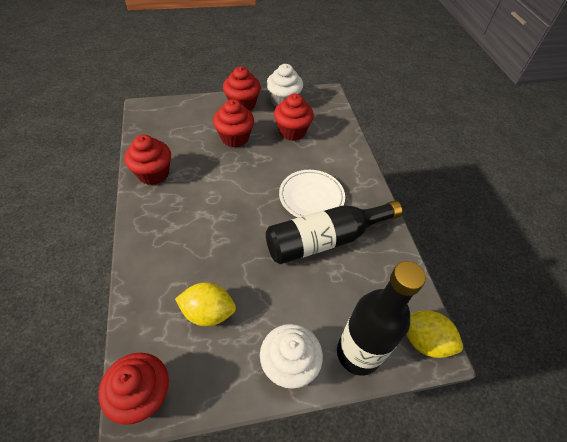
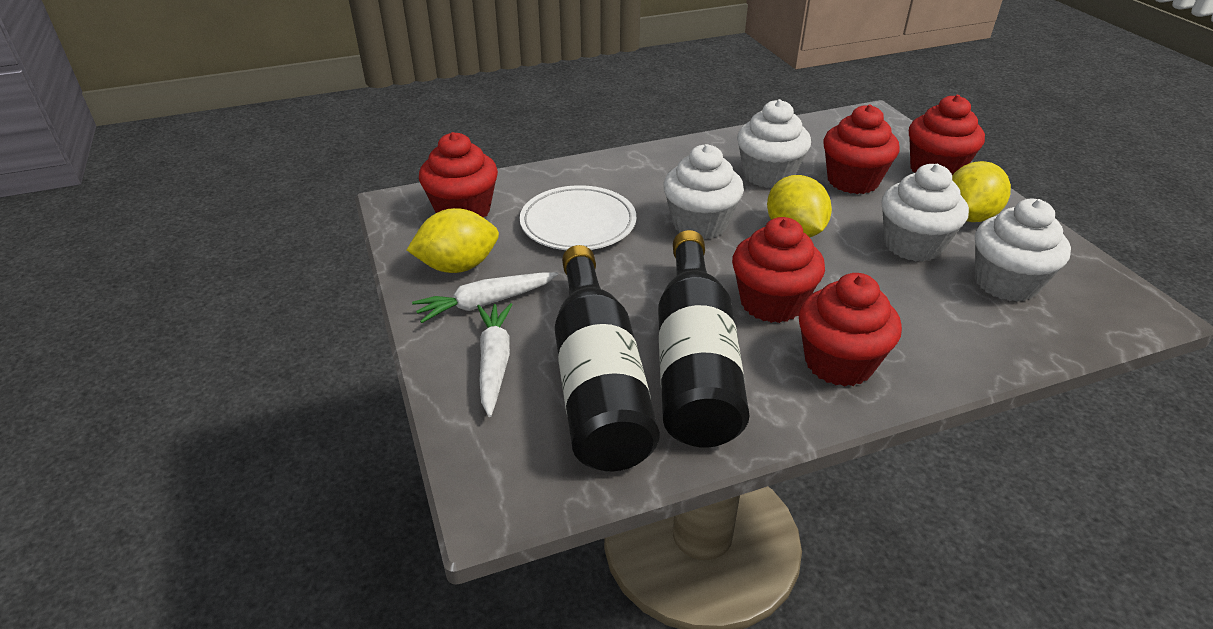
white carrot: none = 0 -> [412,272,558,323] [477,303,513,417] = 2
white cupcake: [260,324,323,389] [266,64,303,107] = 2 -> [663,144,744,240] [737,99,811,188] [882,164,969,262] [975,199,1071,302] = 4
yellow lemon: [175,282,236,327] [407,310,463,358] = 2 -> [407,208,499,273] [767,175,832,238] [952,161,1011,222] = 3

